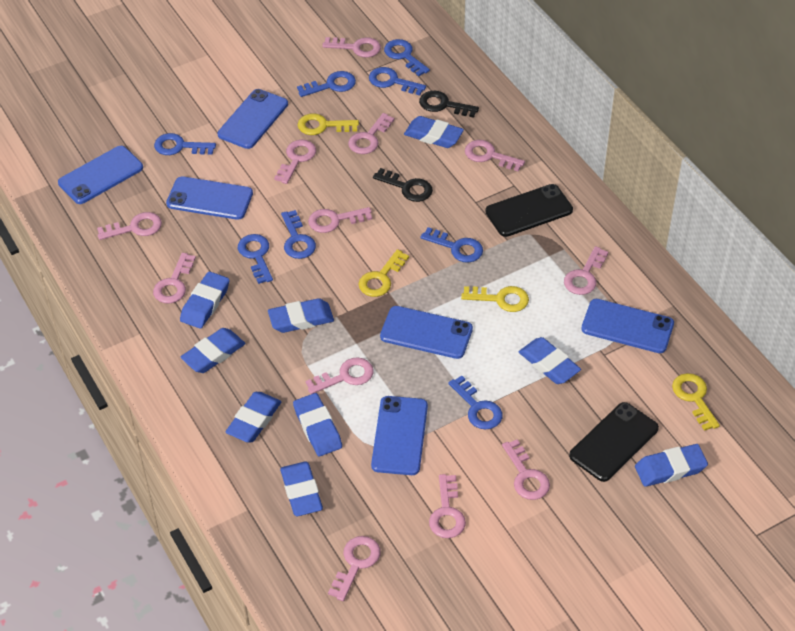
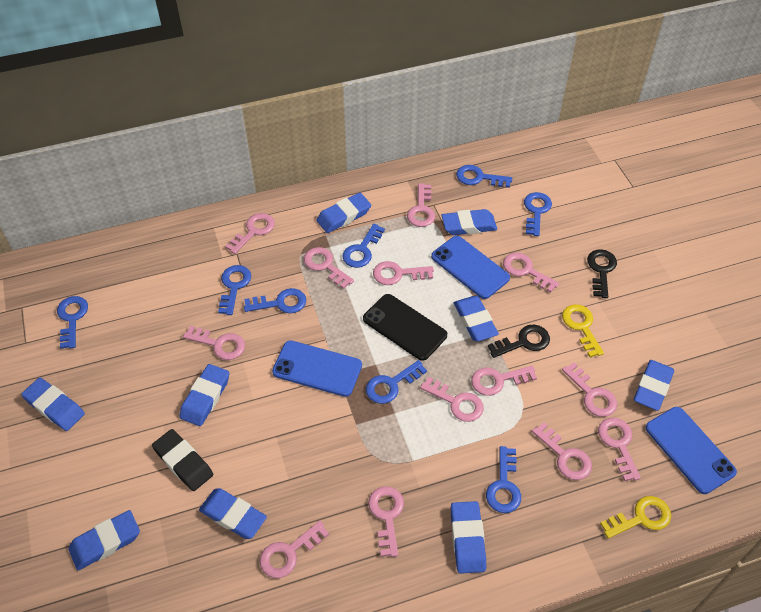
black eraser: none = 0 -> [152,429,213,491] = 1
black phone: [485,184,573,237] [569,402,659,482] = 2 -> [363,294,447,361] = 1
blue phone: [58,146,143,204] [166,176,253,220] [218,89,288,149] [371,396,428,475] [380,306,473,359] [581,299,674,353] = 6 -> [272,340,362,397] [431,236,510,299] [645,407,737,494] = 3
pink key: [97,212,162,240] [153,253,196,303] [274,140,316,184] [305,357,374,394] [308,207,372,233] [322,37,381,58] [328,536,381,601] [348,113,394,154] [429,474,466,538] [465,140,525,171] [502,439,550,500] [564,246,608,295] = 12 -> [183,326,245,360] [225,213,275,254] [260,521,329,578] [304,247,354,289] [368,486,404,557] [373,261,434,285] [407,184,435,227] [420,377,484,422] [471,366,537,396] [503,253,559,293] [532,422,592,480] [562,363,617,417] [598,418,641,481] = 13
yellow key: [298,113,359,135] [359,249,409,297] [461,286,529,312] [672,373,720,431] = 4 -> [562,304,604,357] [600,496,671,539] = 2

